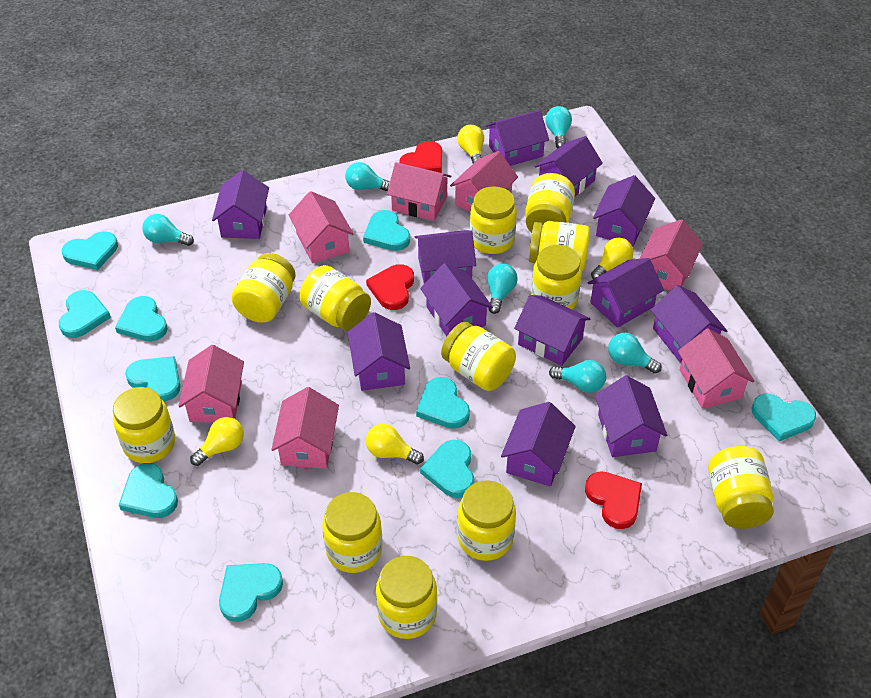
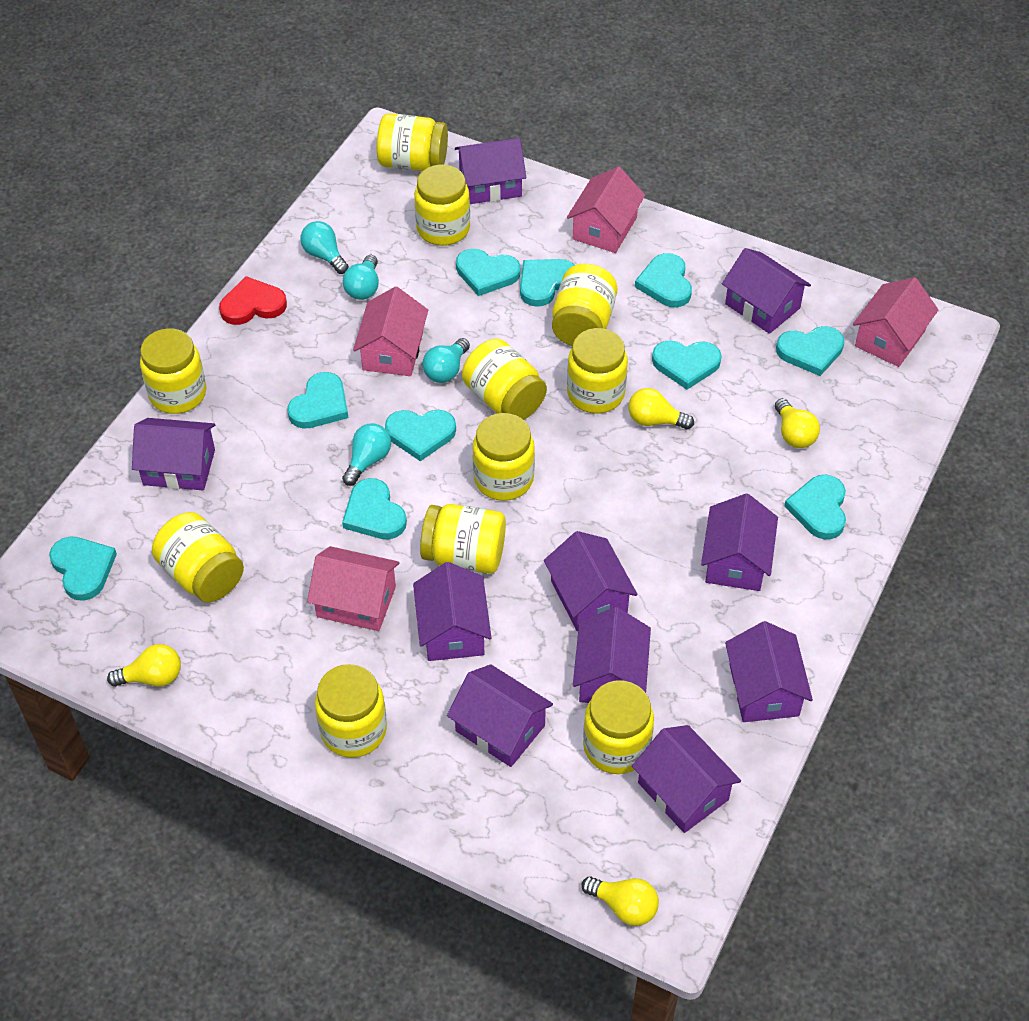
pink house: [179,345,244,423] [271,387,339,469] [289,191,354,263] [387,162,451,221] [450,151,518,212] [640,219,703,291] [678,328,755,409] = 7 -> [307,546,400,631] [353,286,428,376] [567,167,645,253] [853,277,939,367] = 4
purple house: [212,170,269,239] [348,312,410,391] [415,230,476,284] [420,263,493,336] [485,110,549,166] [501,402,576,487] [514,295,590,366] [535,136,603,196] [588,258,664,328] [593,175,655,246] [595,375,667,457] [651,285,727,363] = 12 -> [132,418,215,490] [413,562,491,661] [447,664,553,767] [455,138,526,204] [544,531,638,631] [573,607,651,703] [632,725,741,833] [701,493,778,591] [722,248,811,334] [725,621,813,722] = 10
red heart: [366,264,414,310] [399,141,442,173] [585,471,642,529] = 3 -> [219,276,287,325] = 1
turquoise light bulb: [142,214,194,246] [345,162,390,191] [487,263,518,314] [545,106,572,148] [549,360,606,393] [608,333,662,374] = 6 -> [300,221,349,274] [342,423,391,486] [343,255,379,300] [423,338,470,383] = 4
yellow jar: [113,387,175,463] [231,253,296,323] [300,265,371,331] [322,492,382,573] [376,556,437,639] [441,322,516,391] [457,480,516,561] [470,186,517,254] [525,173,575,233] [529,221,590,271] [531,245,582,309] [708,446,774,529] = 12 -> [140,328,206,414] [152,512,244,603] [315,664,387,758] [377,113,448,171] [414,165,470,246] [420,504,506,574] [462,339,547,420] [472,413,535,501] [552,264,617,346] [567,328,628,414] [583,680,654,774] = 11

